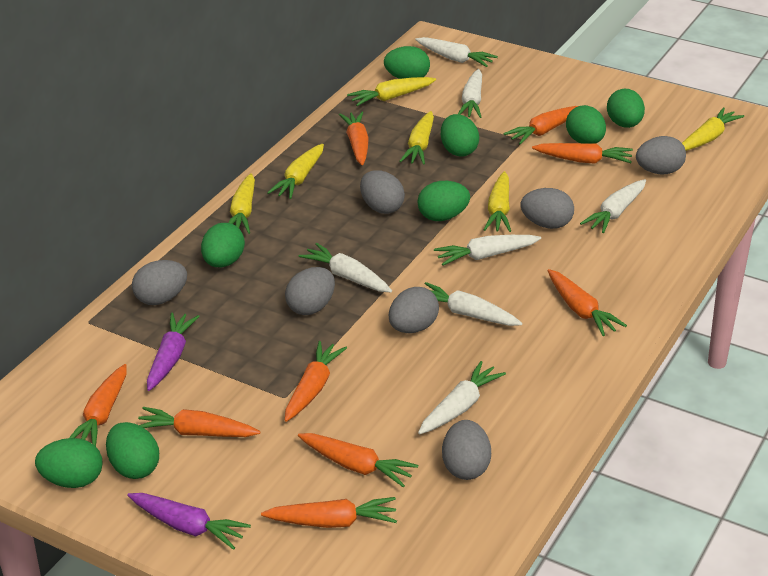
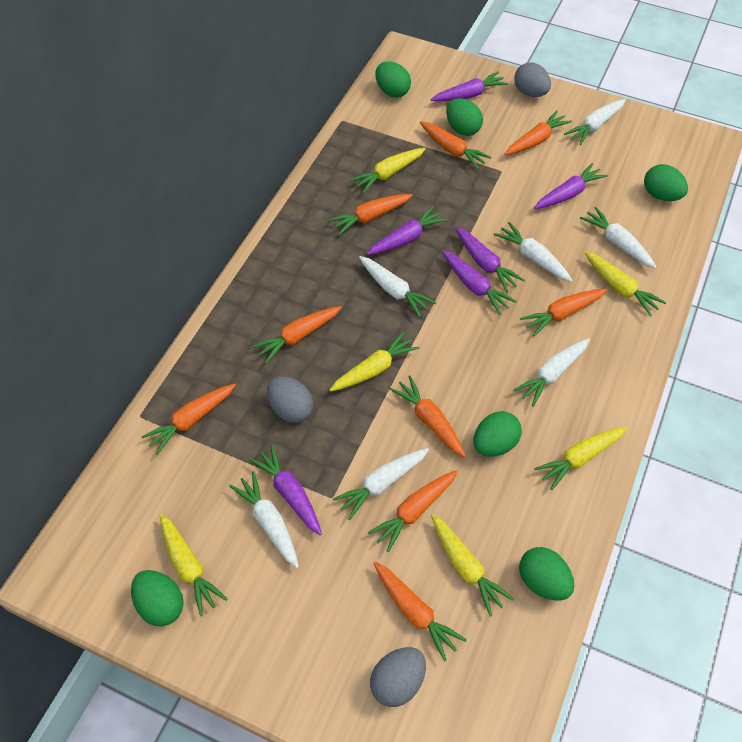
green egg: [35,438,102,488] [106,422,159,479] [201,223,245,267] [384,46,430,79] [417,181,470,221] [441,114,479,157] [566,105,606,143] [607,89,645,128] = 8 -> [131,570,184,626] [375,61,411,98] [446,98,483,136] [473,411,522,457] [519,547,574,600] [644,164,688,201] = 6
grey egg: [132,260,187,305] [285,267,335,315] [360,170,405,214] [389,287,439,333] [442,420,491,480] [521,188,574,229] [636,136,686,175] = 7 -> [267,376,313,423] [370,647,426,707] [514,62,551,97] = 3
purple carrot: [127,493,251,550] [147,312,200,391] = 2 -> [249,444,322,535] [367,206,447,255] [431,71,508,101] [442,250,517,315] [456,227,525,292] [534,163,608,209] = 6

